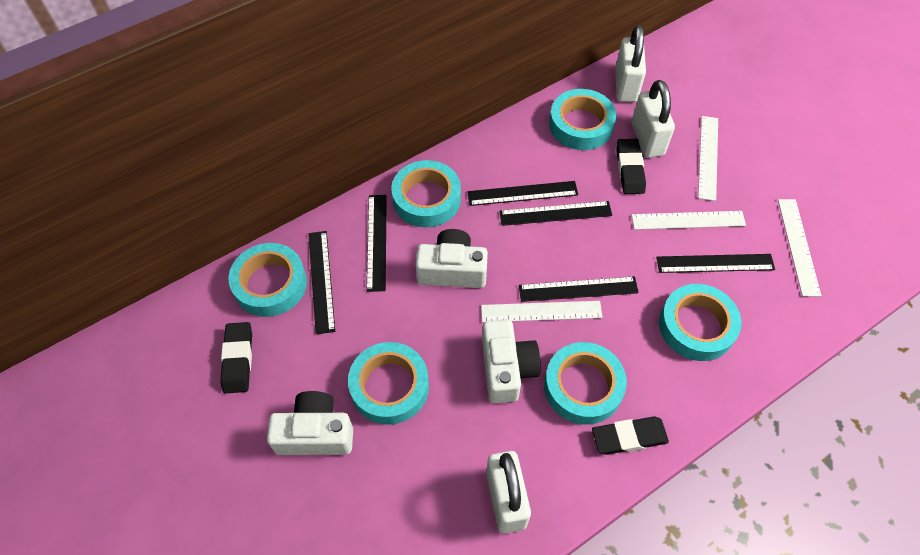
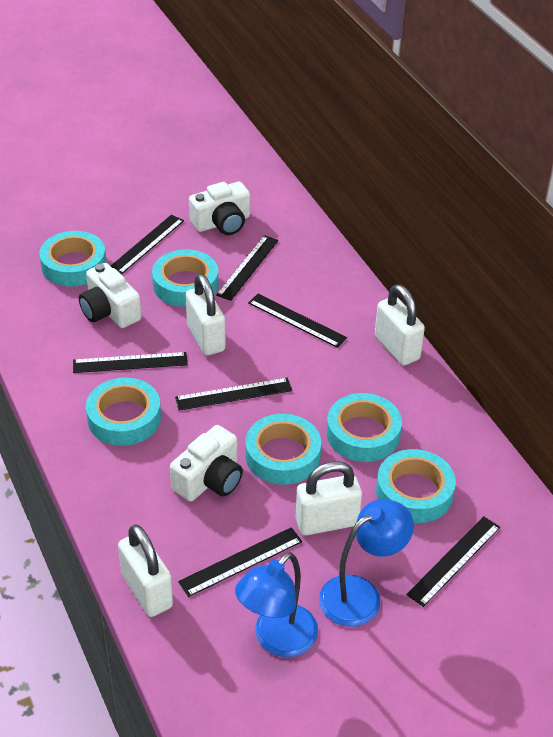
black eraser: [220,322,252,393] [592,416,669,455] [616,139,646,194] = 3 -> none = 0
black ruler: [308,231,335,335] [367,195,387,292] [467,181,578,206] [499,201,612,226] [519,276,639,302] [656,254,775,273] = 6 -> [73,352,188,373] [111,215,184,275] [175,378,292,411] [178,527,302,597] [216,235,279,301] [248,294,347,348] [407,516,500,607] = 7
blue lamp: none = 0 -> [235,552,318,657] [319,499,414,627] = 2
white padlock: [486,451,531,534] [615,25,646,102] [632,80,675,158] = 3 -> [118,524,173,617] [186,274,226,356] [295,461,362,536] [375,284,425,366] = 4
white ruler: [481,301,603,322] [632,211,746,230] [698,116,718,201] [778,199,821,296] = 4 -> none = 0

